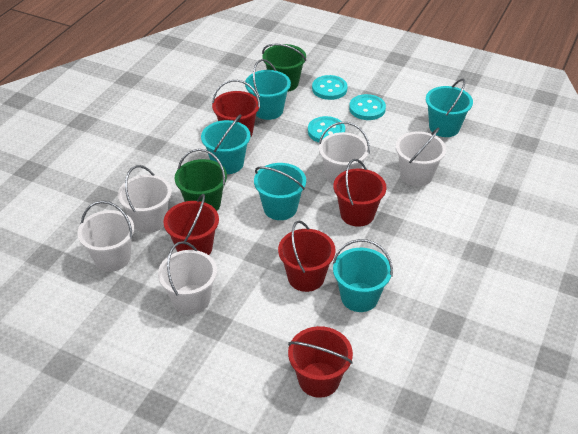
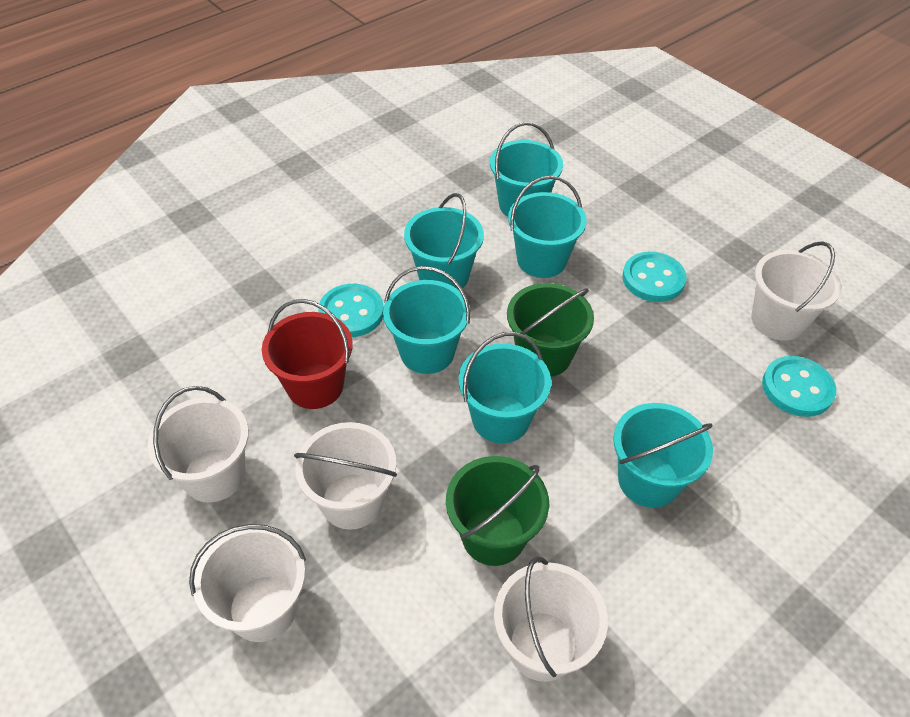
red bucket: [163,194,219,255] [212,80,260,138] [278,220,336,292] [288,326,353,398] [333,159,386,227] = 5 -> [262,299,353,409] = 1
turquoise bucket: [201,114,251,174] [245,59,291,120] [254,163,306,220] [333,239,393,312] [426,79,473,137] = 5 -> [383,266,470,374] [404,193,484,289] [458,332,551,443] [490,122,563,217] [508,175,587,278] [613,403,713,508] = 6

